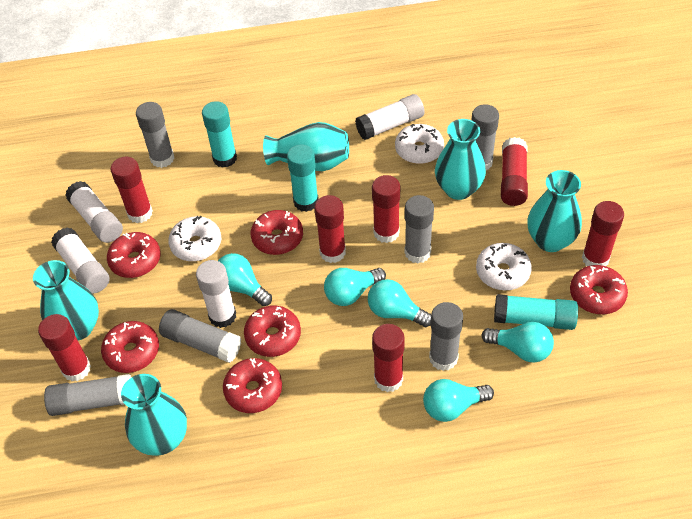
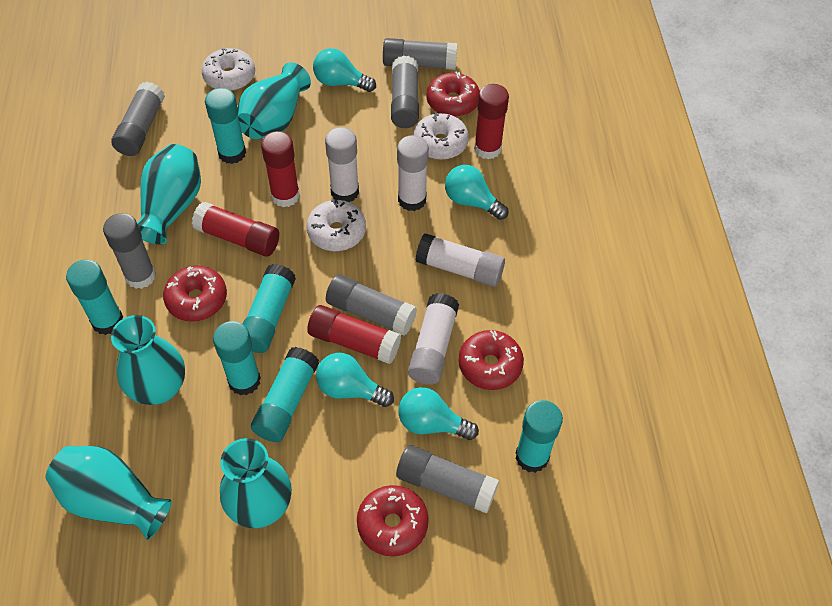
red donut: [101,321,159,373] [107,232,161,278] [223,358,282,413] [244,306,301,357] [251,210,303,255] [570,265,628,314] = 6 -> [163,266,227,322] [357,485,429,557] [427,72,480,117] [459,330,524,390] = 4
red glue stick: [38,314,91,381] [111,157,153,223] [314,195,346,263] [372,175,400,243] [372,324,405,392] [501,137,528,206] [582,201,624,266] = 7 -> [192,202,279,257] [261,131,300,207] [307,305,401,364] [474,84,509,160] = 4
turquoise glue stick: [202,101,237,168] [287,145,319,212] [494,294,578,330] = 3 -> [66,260,123,335] [205,88,246,164] [213,321,261,395] [243,264,296,353] [251,347,319,442] [516,400,563,473] = 6
turquoise light bulb: [218,253,272,306] [324,268,386,306] [368,279,431,327] [423,379,494,422] [481,322,554,363] = 5 -> [313,48,376,92] [316,353,394,407] [398,387,479,440] [445,165,509,220] = 4

